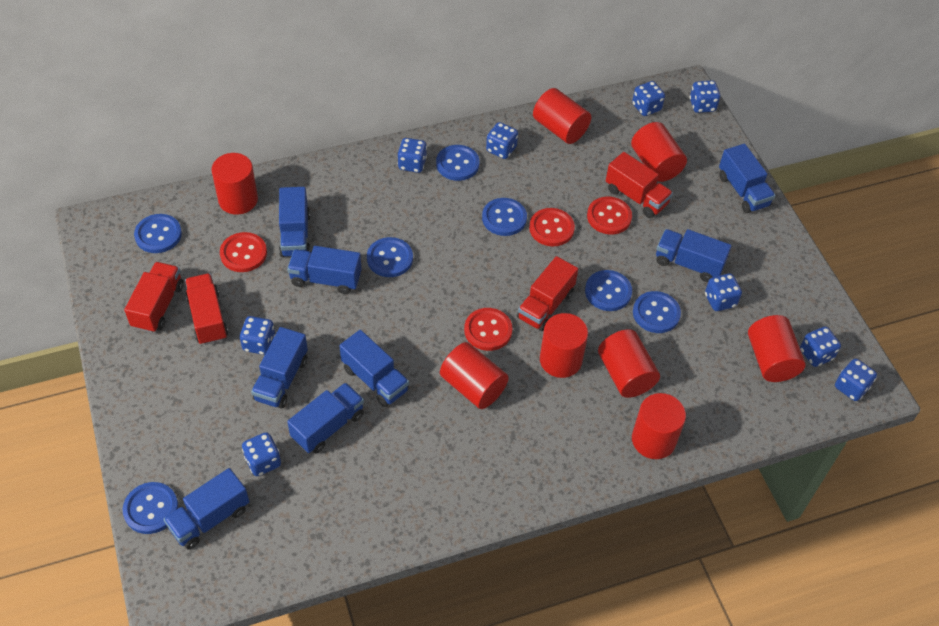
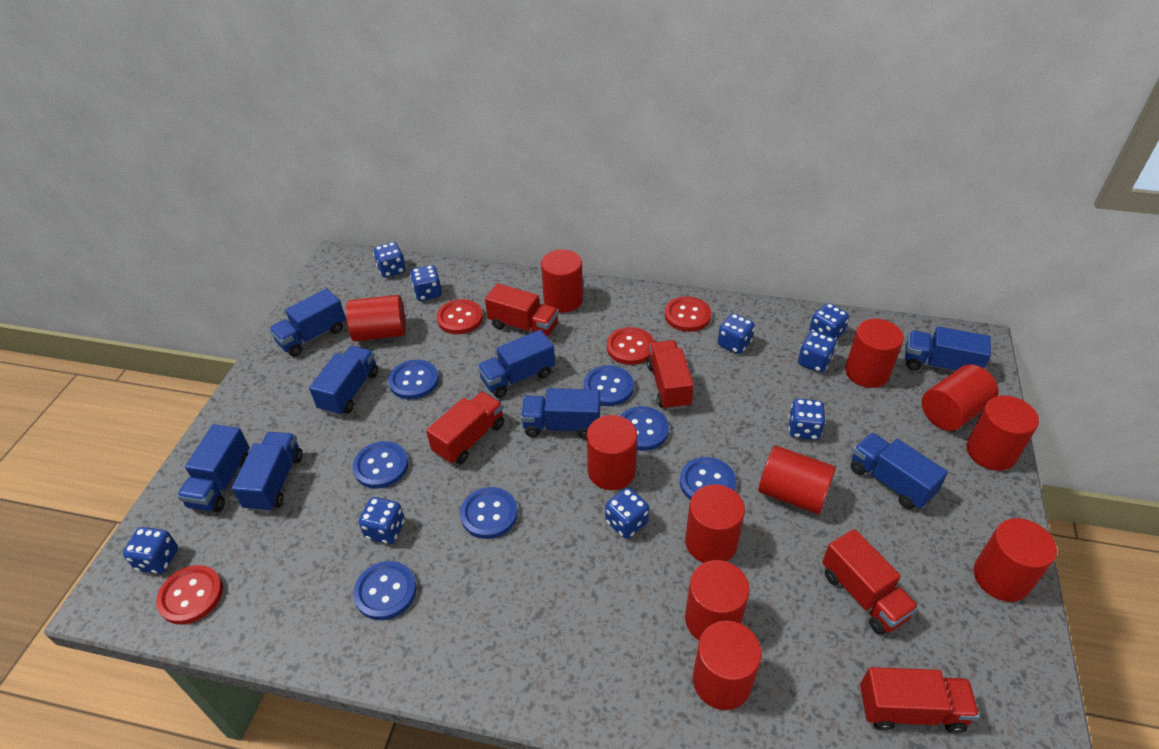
red cylinder: [211,153,258,215] [440,342,509,409] [533,88,591,144] [540,313,588,378] [598,329,660,398] [631,122,687,182] [632,393,686,459] [748,315,806,382] = 8 -> [346,295,406,342] [541,249,583,313] [587,415,637,490] [685,484,745,563] [685,560,750,640] [693,621,762,710] [759,446,836,514] [845,319,904,388] [922,365,999,431] [966,396,1039,471] [974,518,1057,602] = 11
red truck: [124,262,184,333] [185,273,228,345] [517,256,578,331] [606,152,673,218] = 4 -> [426,392,504,464] [485,283,559,337] [647,340,694,410] [822,529,919,635] [860,667,979,733] = 5

